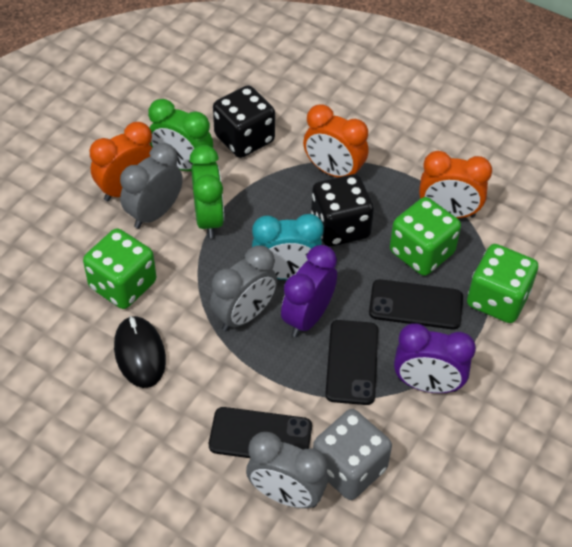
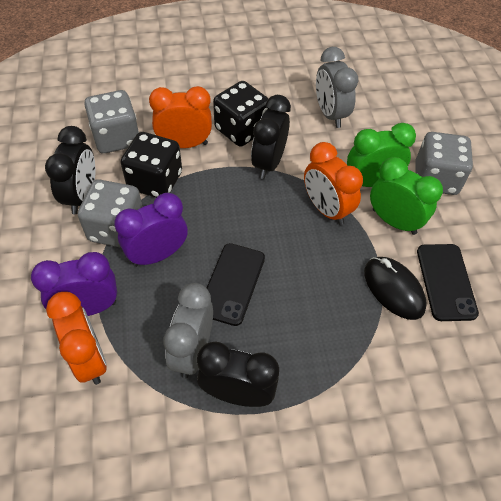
black clock: none = 0 -> [45,126,95,214] [197,341,279,407] [251,95,291,179] = 3
black phone: [209,407,312,458] [325,320,378,405] [369,279,463,330] = 3 -> [207,243,265,326] [417,244,479,321] = 2
green dice: [83,228,156,309] [390,197,461,276] [467,244,538,323] = 3 -> none = 0
grey clock: [120,143,183,229] [210,245,278,331] [246,432,328,508] = 3 -> [163,283,213,379] [316,47,358,128] = 2
grey dice: [313,409,392,500] = 1 -> [78,179,143,248] [84,90,139,154] [416,132,473,195] = 3
turquoise clock: [252,214,324,280] = 1 -> none = 0

